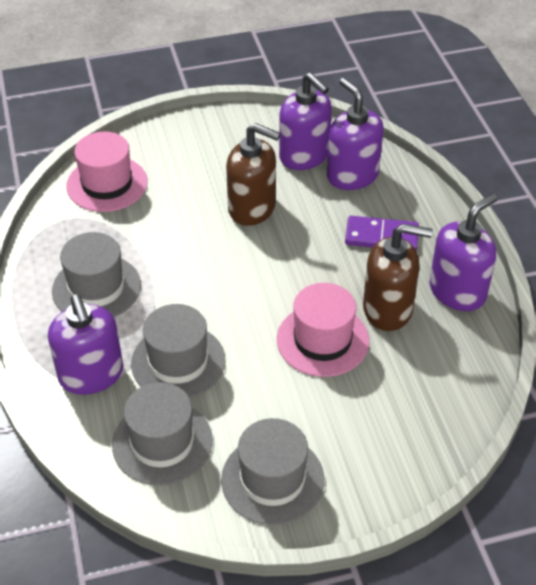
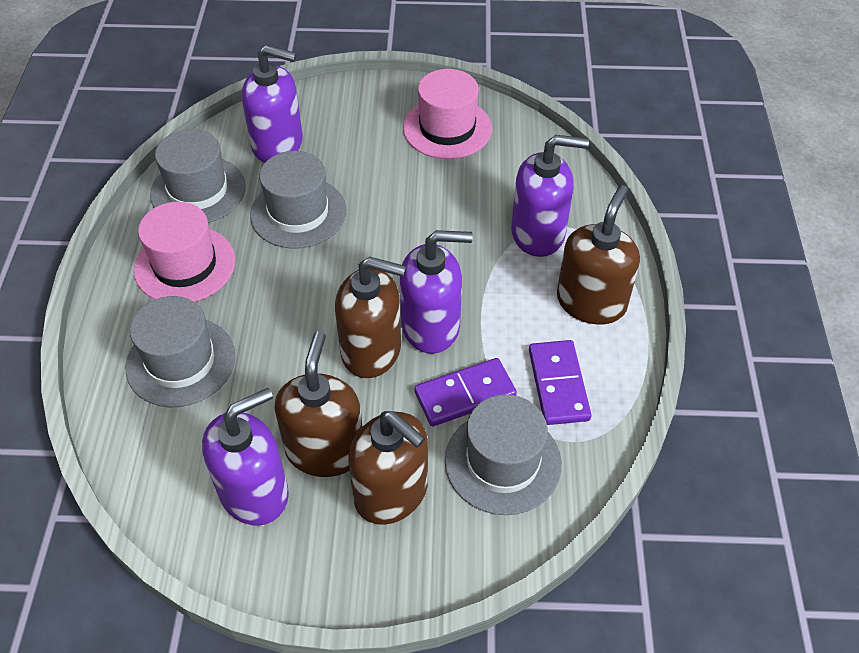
brown soap dispenser: [226,123,281,226] [363,223,433,331] = 2 -> [274,331,362,477] [335,257,406,378] [348,411,428,525] [557,185,640,325] = 4
purple domino: [345,216,419,250] = 1 -> [414,358,517,426] [529,340,592,425] = 2

